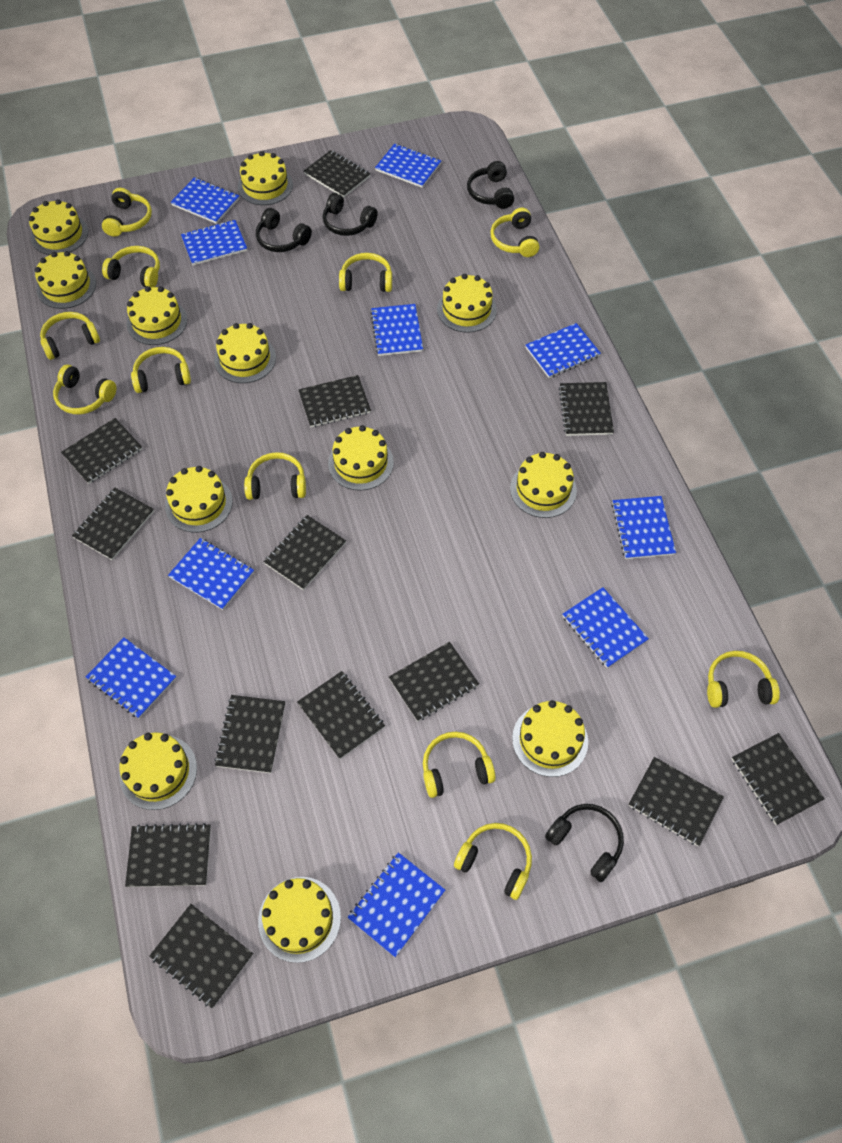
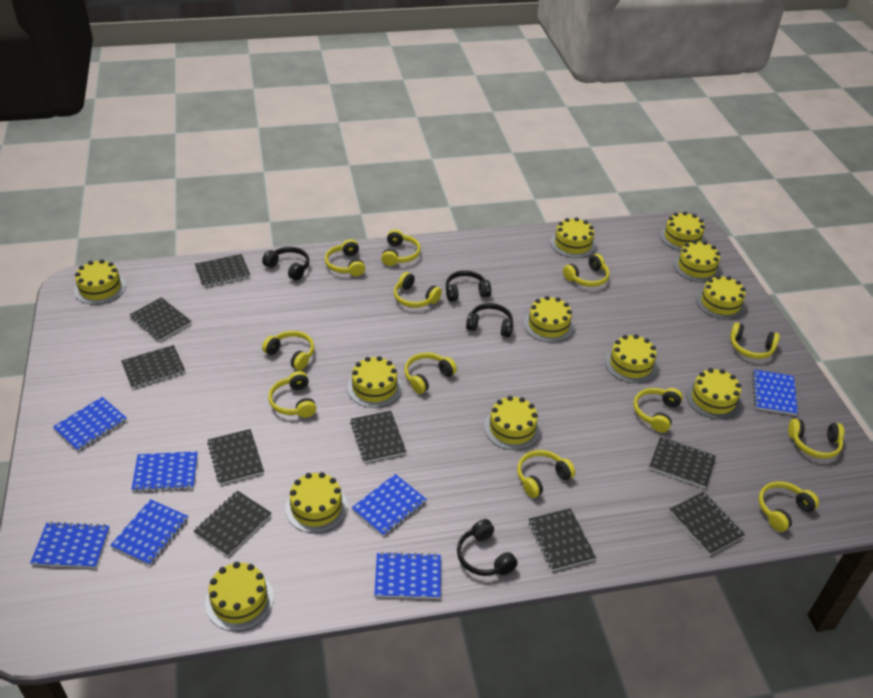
black notebook: [61,418,142,484] [72,488,154,560] [125,823,211,887] [149,904,253,1008] [215,695,285,773] [264,515,346,590] [297,671,385,759] [298,375,371,427] [304,150,371,198] [389,642,479,722] [559,382,614,436] [629,757,724,846] [732,733,825,825] = 13 -> [121,345,185,389] [130,297,191,341] [194,491,271,557] [195,254,250,287] [207,429,264,485] [350,411,407,463] [529,508,596,571] [649,437,716,488] [669,492,745,555] = 9
blue notebook: [86,637,176,719] [168,538,254,610] [170,177,239,224] [181,220,247,265] [347,853,445,957] [370,304,423,356] [375,144,441,188] [526,323,601,378] [563,587,649,668] [612,496,676,559] = 10 -> [30,522,110,568] [53,397,127,451] [110,499,188,565] [132,451,198,492] [352,474,427,536] [374,552,441,599] [752,370,798,415] = 7
yellow headphones: [40,312,100,360] [53,364,116,414] [102,188,152,237] [102,246,160,287] [131,347,191,393] [244,452,306,500] [339,253,392,292] [423,732,496,798] [454,823,532,900] [490,208,539,257] [707,651,780,708] = 11 -> [262,331,314,370] [268,371,316,418] [325,239,365,276] [381,230,421,266] [394,272,442,308] [404,353,457,394] [517,450,575,498] [563,254,609,287] [634,388,683,433] [730,322,780,359] [759,481,819,532] [788,419,844,459] = 12

